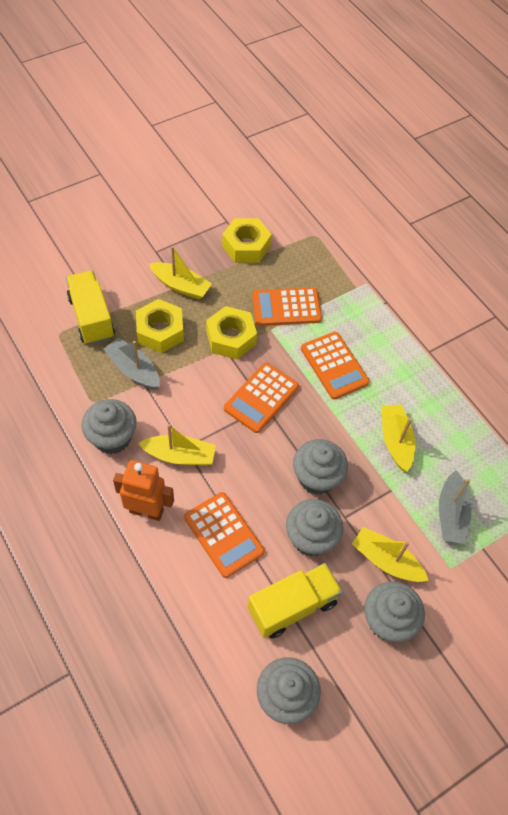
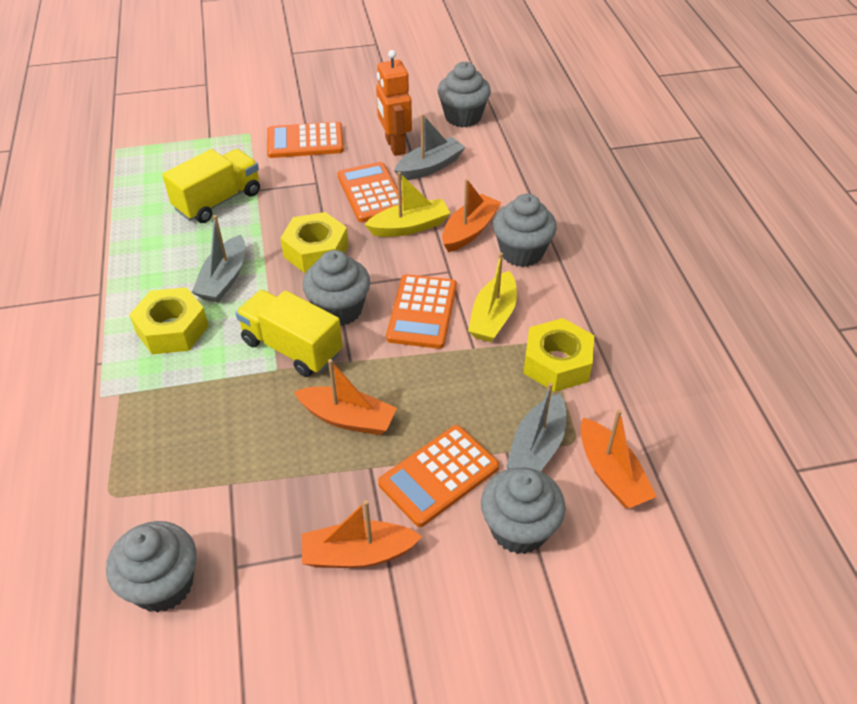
grey boat: [104,337,160,390] [439,470,472,544] = 2 -> [192,215,245,303] [394,114,465,180] [506,383,566,472] = 3
orange boat: none = 0 -> [294,359,397,435] [302,500,422,568] [442,179,502,252] [581,409,657,508] = 4
yellow boat: [138,424,216,466] [149,246,212,299] [352,527,429,582] [382,404,416,472] = 4 -> [364,172,450,237] [468,252,517,342] = 2

